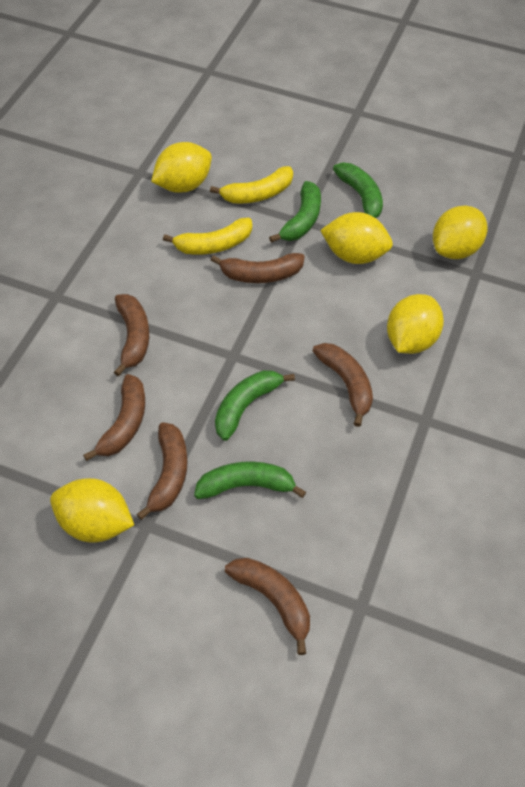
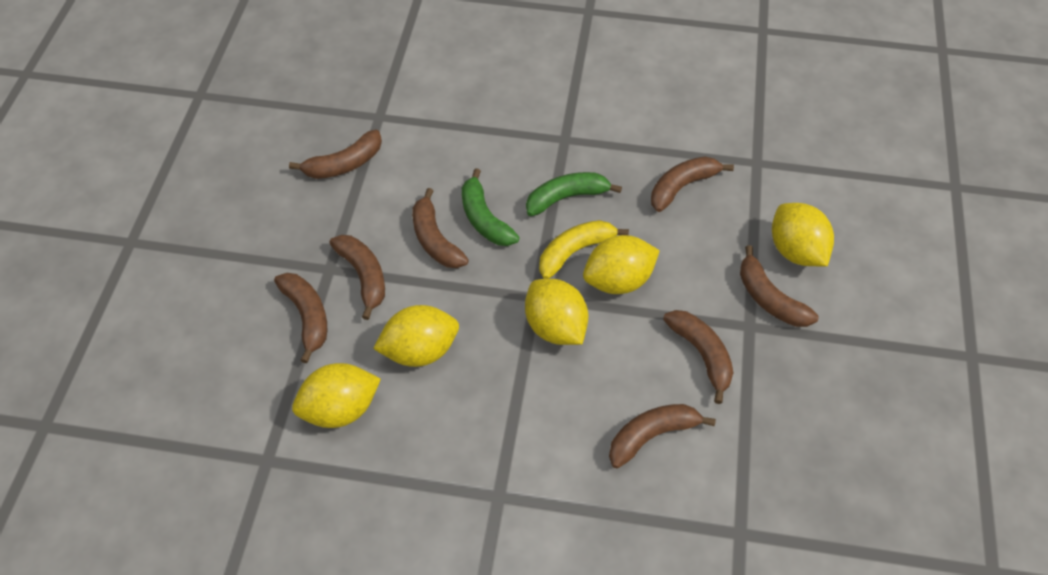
brown banana: [83,374,145,461] [114,294,149,376] [137,422,187,520] [211,253,305,283] [225,558,310,655] [312,343,373,427] = 6 -> [274,273,327,363] [289,130,382,179] [329,235,385,320] [412,188,469,268] [609,404,716,468] [651,157,734,212] [663,310,733,404] [740,245,819,327] = 8
green banana: [194,461,306,499] [215,370,295,441] [269,181,321,243] [333,163,383,218] = 4 -> [462,168,520,246] [526,172,622,216] = 2
yellow banana: [163,218,252,255] [210,166,293,203] = 2 -> [539,220,629,279] = 1

